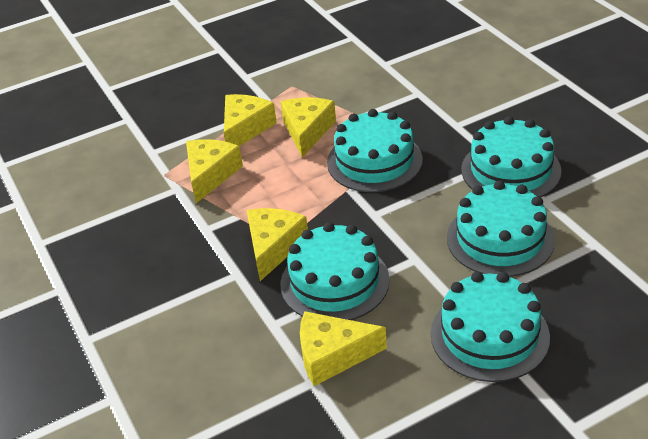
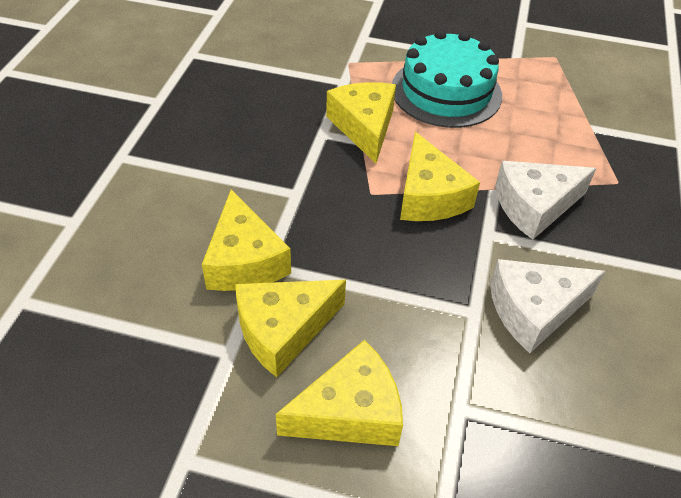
turquoise cake: [280,222,390,320] [327,109,423,192] [431,272,550,382] [447,181,555,277] [461,116,562,197] = 5 -> [392,29,502,128] = 1
white cheese: none = 0 -> [490,259,605,353] [495,161,596,240] = 2

